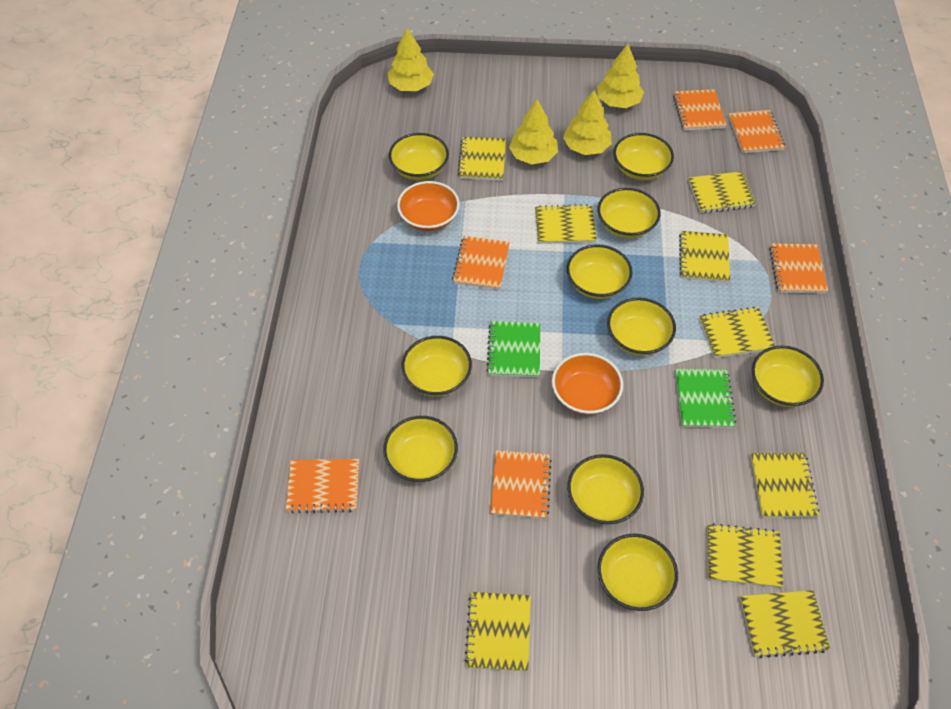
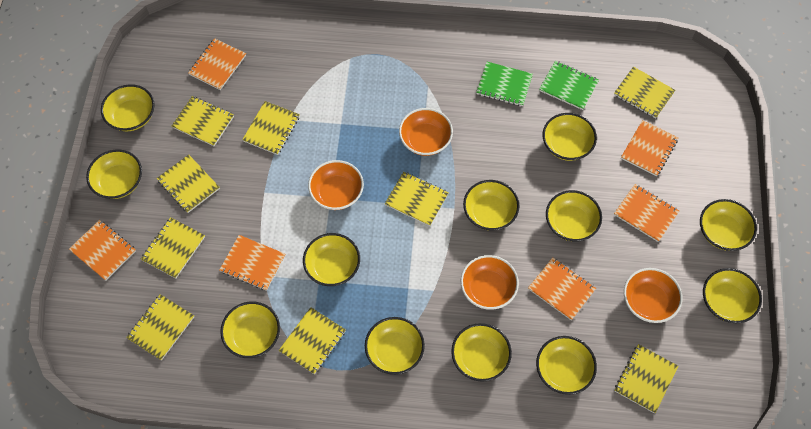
orange bowl: [397,181,460,232] [552,353,623,415] = 2 -> [308,160,364,210] [399,108,453,156] [461,255,519,310] [624,268,683,323] = 4
yellow bowl: [383,416,458,482] [389,133,449,180] [401,336,472,397] [566,244,633,299] [567,454,644,524] [597,188,661,239] [597,534,678,611] [607,298,676,356] [613,133,674,180] [752,345,824,407] = 10 -> [86,149,142,199] [101,84,155,131] [220,302,280,358] [303,233,360,286] [365,317,425,375] [451,323,512,382] [463,180,519,231] [536,336,597,395] [543,113,597,161] [546,190,602,241] [700,199,757,251] [703,268,762,323] = 12
yellow tree: [388,28,434,91] [509,99,558,165] [563,90,612,155] [597,44,644,108] = 4 -> none = 0

